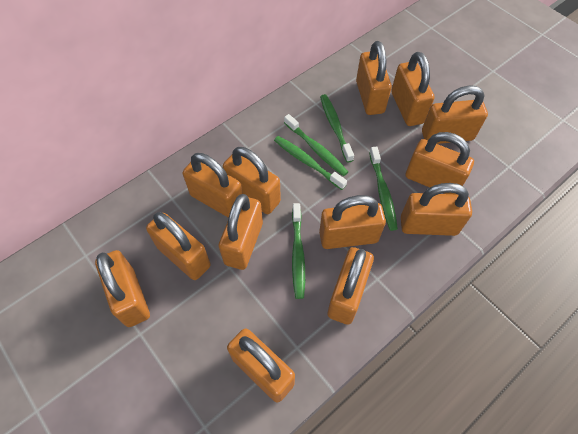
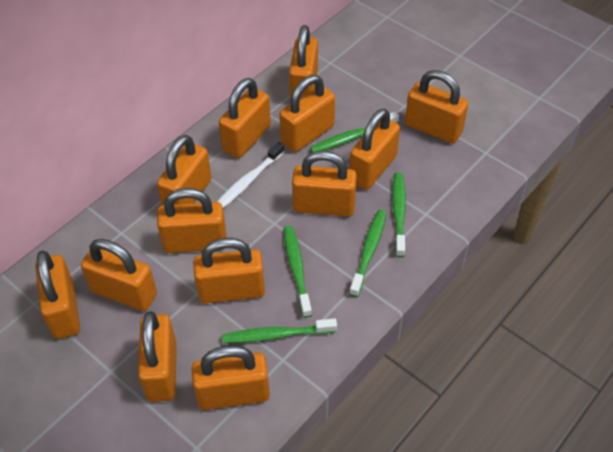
white toothbrush: none = 0 -> [217,142,285,208] = 1

